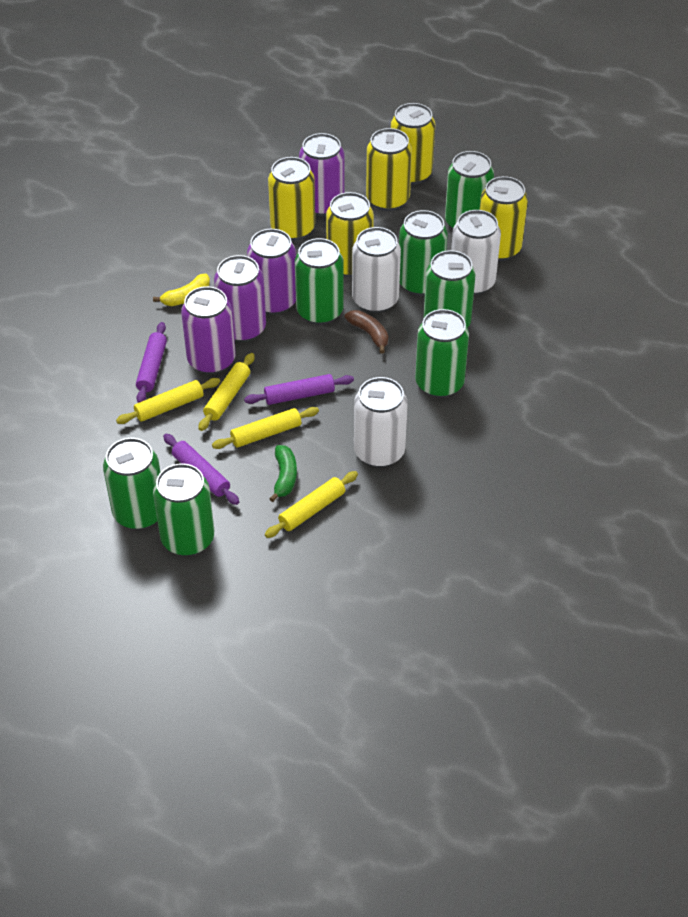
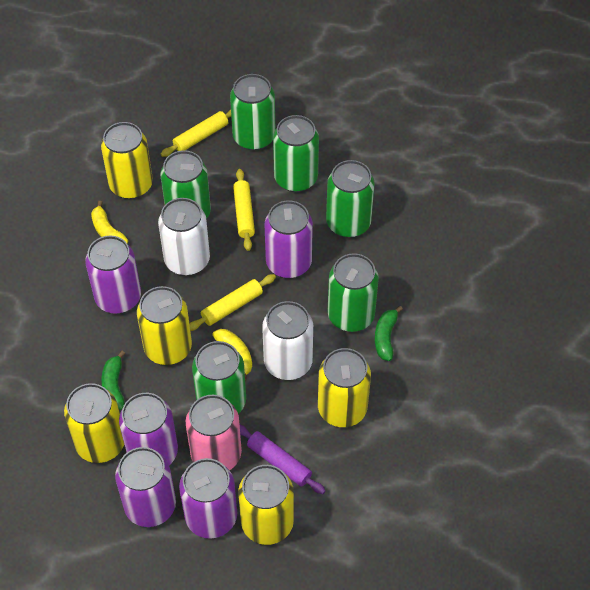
brown banana: [345,310,388,354] = 1 -> none = 0
green banana: [269,445,297,502] = 1 -> [101,351,125,410] [375,306,403,361] = 2
green can: [103,438,160,530] [153,463,214,556] [295,238,344,325] [399,210,448,296] [415,309,469,398] [423,250,476,328] [445,151,494,229] = 7 -> [161,150,211,219] [192,341,246,414] [230,74,276,151] [273,115,319,192] [326,160,375,238] [328,253,379,332] = 6
pink can: none = 0 -> [186,394,242,470] = 1
purple can: [181,286,236,374] [214,255,266,342] [247,229,296,315] [299,133,345,216] = 4 -> [85,235,141,314] [115,447,176,527] [119,393,178,465] [179,458,237,539] [265,200,313,278] = 5
purple rolling pin: [136,322,167,403] [163,434,239,505] [244,374,354,405] = 3 -> [240,425,326,494] = 1
white can: [352,227,401,313] [354,377,408,468] [451,210,501,295] = 3 -> [158,198,210,276] [262,301,313,380] = 2
yellow banana: [153,274,210,306] = 1 -> [91,201,128,244] [212,329,252,382] = 2
yellow rolling pin: [116,378,220,424] [199,353,255,431] [212,407,319,449] [265,471,358,538] = 4 -> [161,109,231,157] [190,274,276,331] [233,169,255,251] = 3

